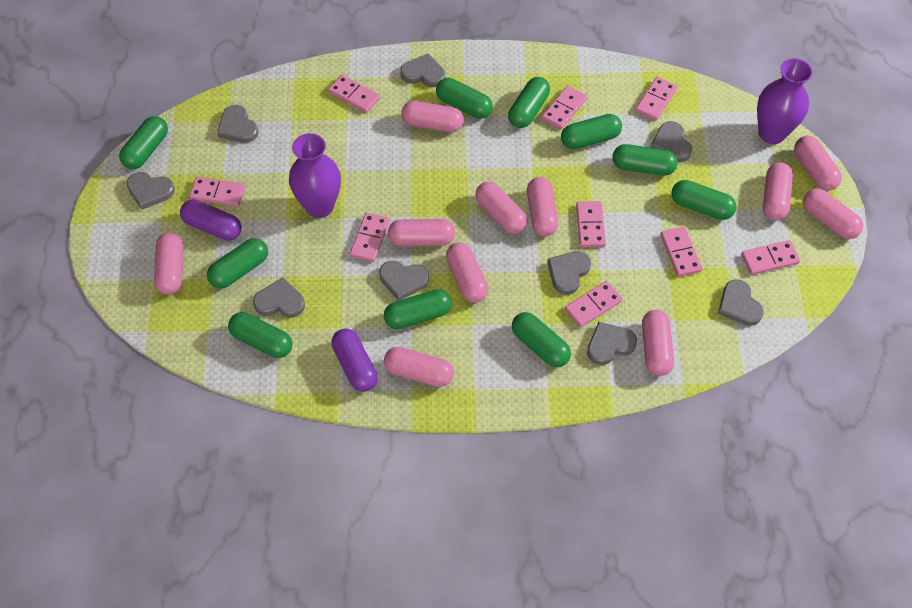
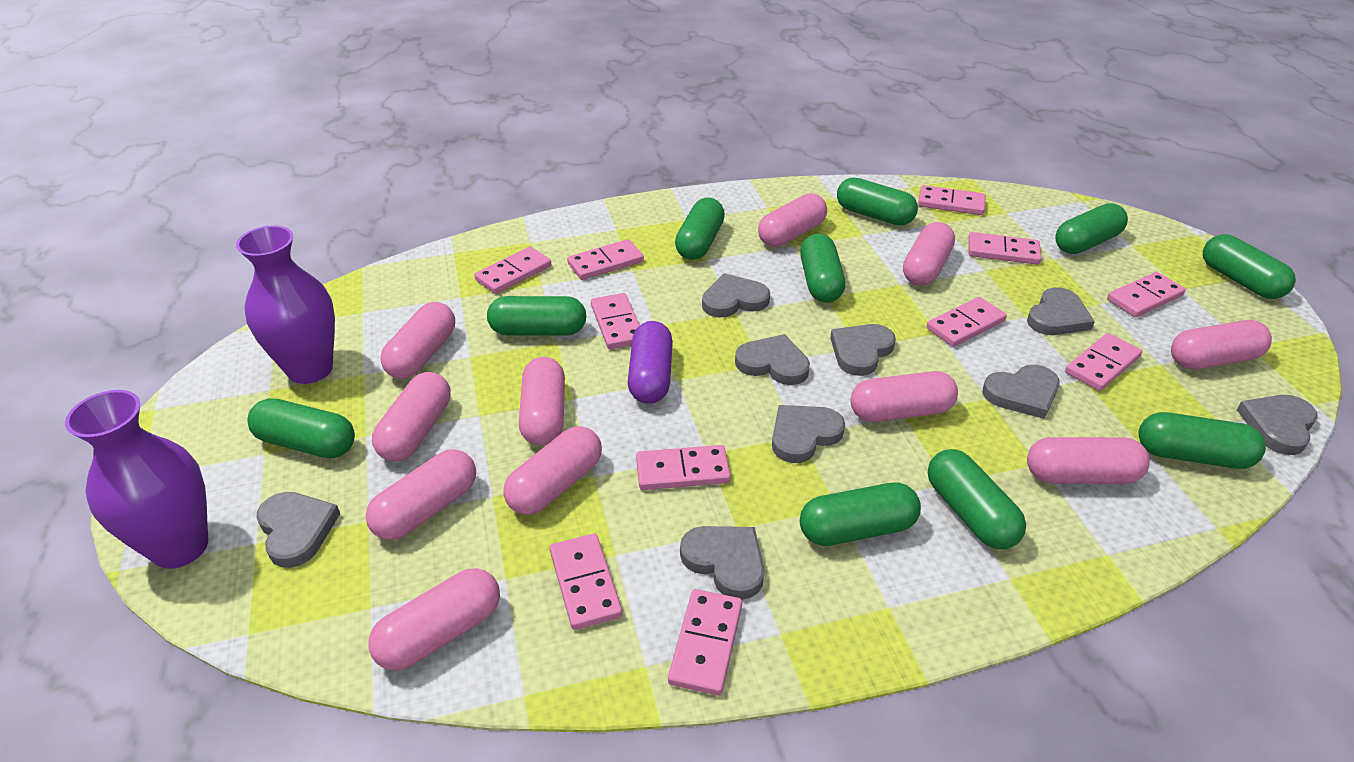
pink domino: [189,177,245,207] [328,75,380,113] [350,213,390,262] [542,86,587,129] [565,281,623,328] [576,201,606,247] [635,77,678,121] [660,227,702,277] [741,240,800,275] = 9 -> [474,247,551,294] [550,533,622,630] [567,239,644,280] [591,293,640,349] [636,445,731,490] [668,589,742,696] [918,185,986,215] [926,297,1007,347] [968,232,1041,265] [1065,333,1142,391] [1107,272,1186,317] = 11
purple capsule: [180,199,242,241] [331,329,378,392] = 2 -> [628,321,673,404] = 1

